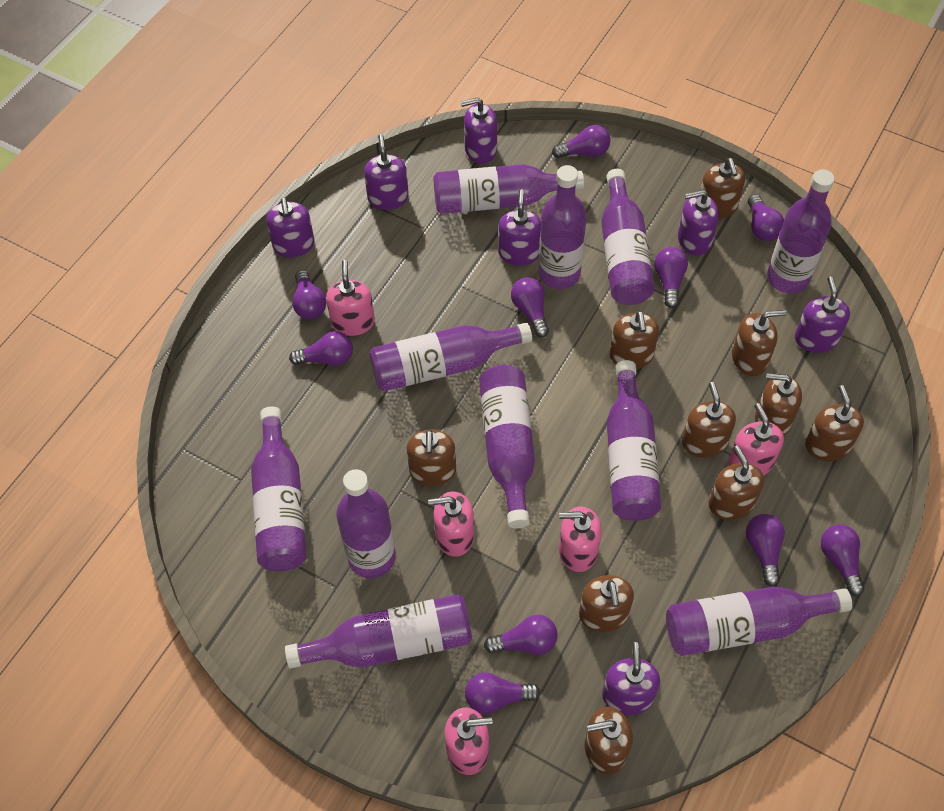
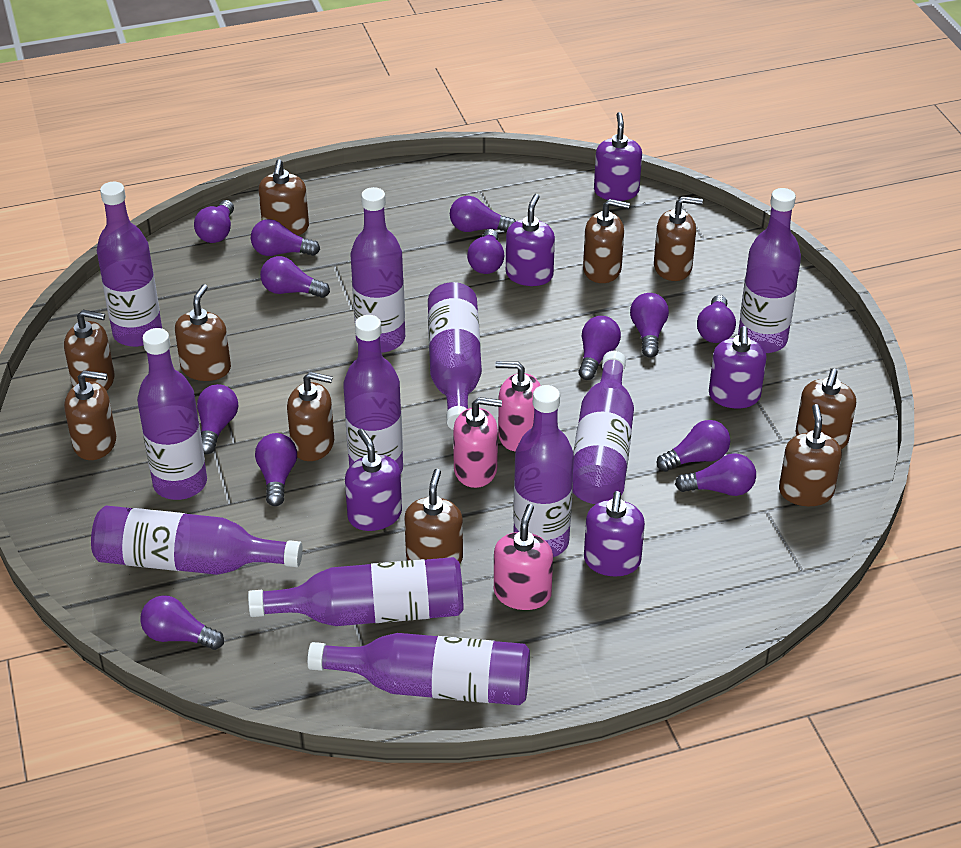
pink soap dispenser: [326,260,375,336] [428,492,474,557] [445,708,493,775] [559,506,602,572] [728,403,784,476] = 5 -> [453,397,502,488] [494,504,553,610] [495,361,541,452] = 3
purple light bulb: [289,331,353,366] [292,270,326,319] [465,672,540,714] [484,615,558,655] [511,277,549,337] [552,125,611,158] [654,247,688,308] [746,514,785,587] [748,194,784,241] [821,524,864,596] = 10 -> [140,595,224,650] [194,200,234,243] [197,384,238,454] [251,219,320,256] [255,433,297,506] [260,256,330,298] [450,196,516,232] [467,229,504,274] [578,316,621,380] [630,293,669,358] [657,420,730,472] [675,453,756,496] [697,295,736,343] = 13
purple soap dispenser: [266,197,314,258] [364,134,409,210] [461,97,497,164] [498,189,541,266] [602,642,660,715] [678,190,719,255] [795,276,850,353] = 7 -> [345,429,402,531] [506,194,555,286] [584,491,645,577] [594,112,642,201] [709,326,767,408] = 5

